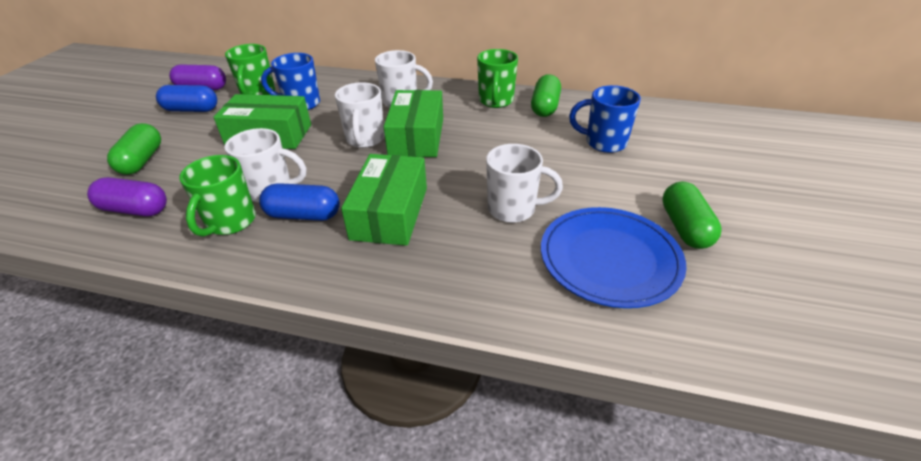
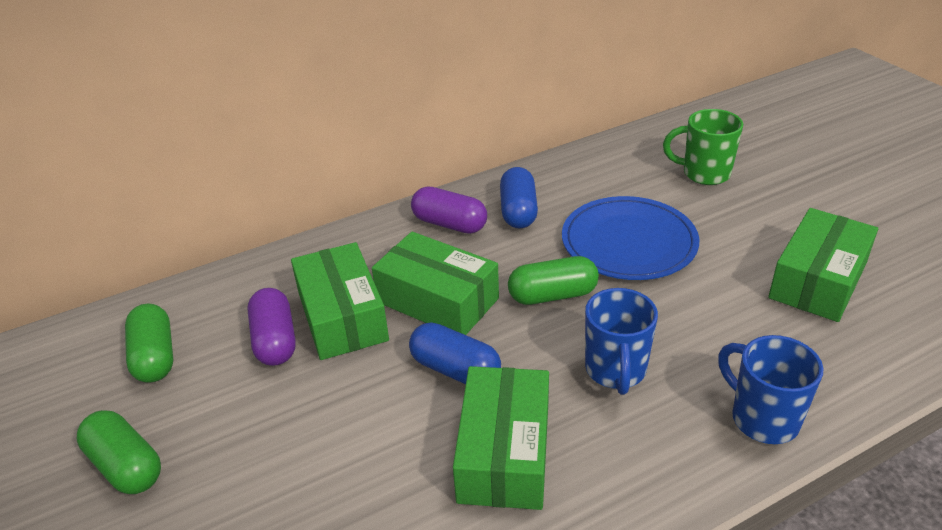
green box: [214,94,311,149] [341,154,427,246] [384,90,443,157] = 3 -> [291,242,389,360] [372,232,499,335] [453,366,549,510] [768,208,878,322] = 4
green mug: [179,155,256,237] [225,44,275,95] [477,49,518,108] = 3 -> [663,109,743,185] = 1
white mug: [224,128,306,203] [335,82,385,148] [375,50,433,108] [486,144,563,223] = 4 -> none = 0

